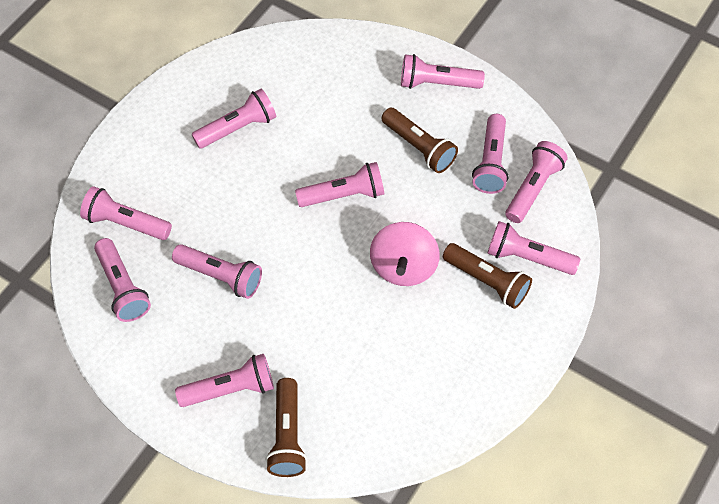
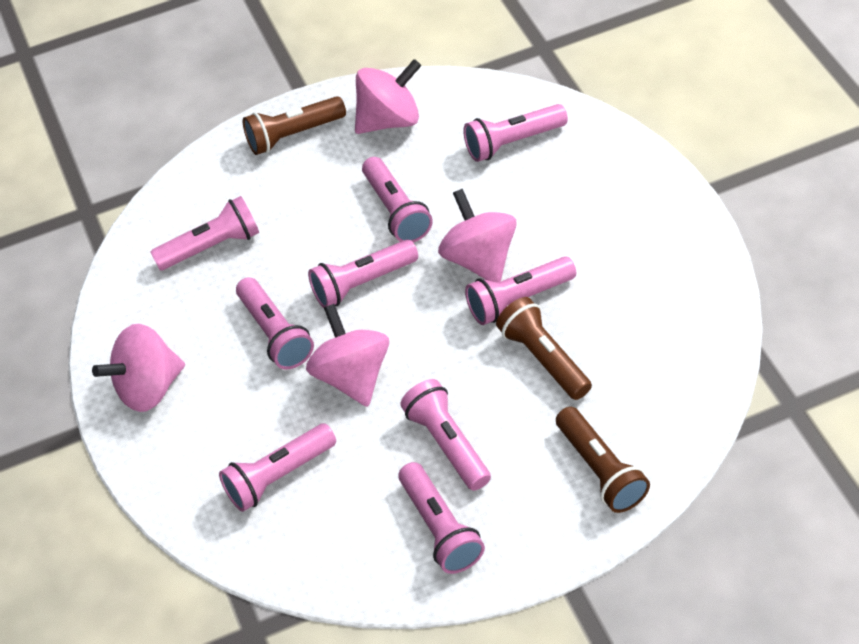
pink flashlight: [80,186,172,240] [94,238,151,322] [172,244,262,299] [175,354,274,407] [192,89,276,149] [295,162,384,207] [401,54,485,89] [472,114,508,194] [487,221,580,275] [505,141,568,223] = 10 -> [150,196,259,270] [219,423,336,512] [236,277,314,370] [308,240,418,308] [362,157,433,242] [398,462,485,574] [400,379,491,491] [463,104,568,162] [465,256,576,325] = 9
pink spinning top: [370,222,440,286] = 1 -> [92,324,185,412] [306,304,389,407] [355,59,421,134] [438,189,517,282] = 4

